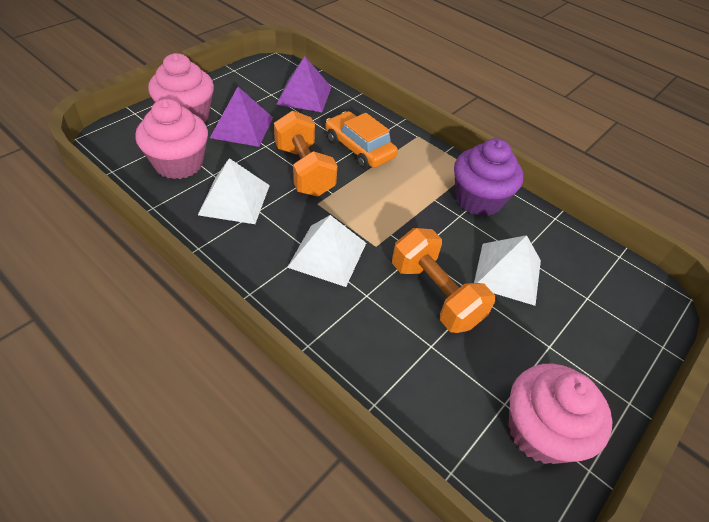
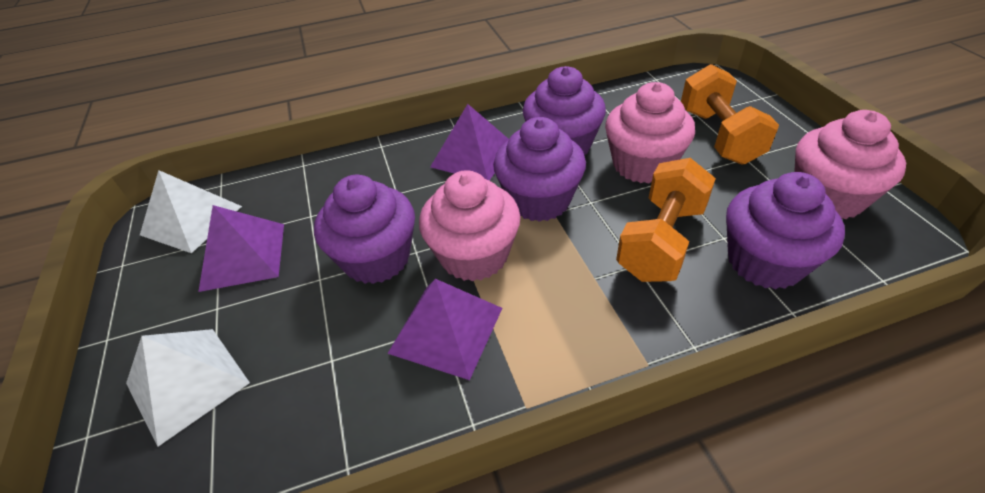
orange car: [325,111,398,168] = 1 -> none = 0
purple cupcake: [454,138,524,216] = 1 -> [314,175,415,284] [493,117,586,222] [523,66,606,155] [726,172,845,290] = 4
purple pyramid: [210,87,273,147] [276,56,331,112] = 2 -> [198,205,284,292] [387,279,502,380] [430,104,509,181] = 3
white pyramid: [198,158,270,224] [287,215,366,287] [474,235,541,306] = 3 -> [126,329,250,447] [140,170,242,253] = 2

